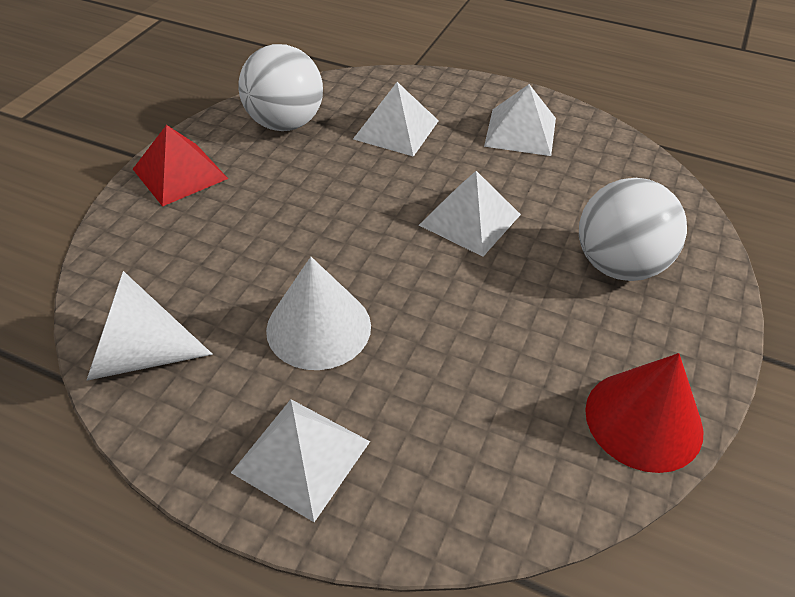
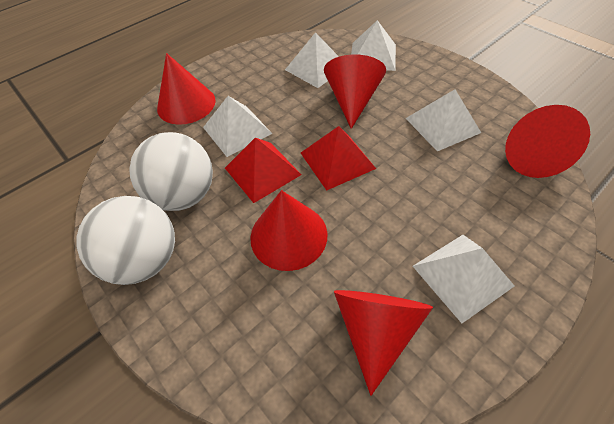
red cone: [585,353,704,473] = 1 -> [157,53,216,125] [250,190,328,271] [324,54,386,129] [334,290,433,396] [505,105,590,178] = 5
red pyramid: [133,125,228,207] = 1 -> [225,137,302,203] [301,126,376,191] = 2
white cone: [86,271,213,381] [266,257,371,370] = 2 -> none = 0
white pyramid: [231,399,370,522] [353,82,439,157] [419,171,521,257] [484,84,556,156] = 4 -> [203,96,272,157] [285,32,339,88] [351,20,396,71] [406,89,481,151] [413,235,514,323] = 5

